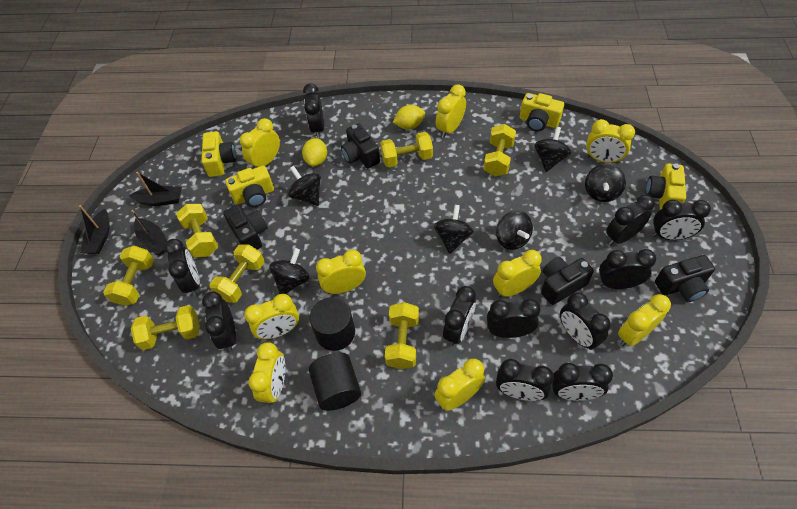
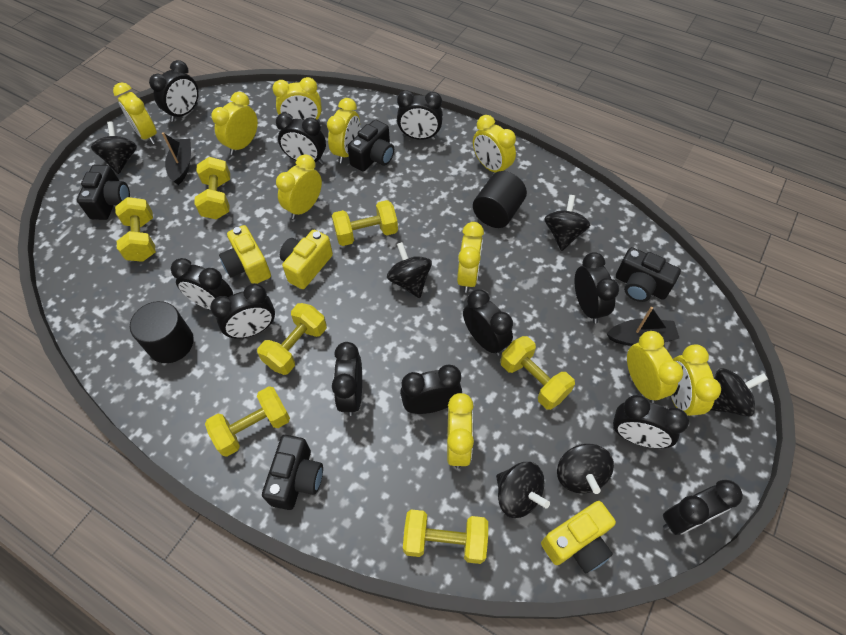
black boat: [79,205,109,254] [129,172,182,206] [131,210,167,255] = 3 -> [162,132,191,185] [607,307,679,346] = 2
yellow camera: [201,131,236,177] [225,165,274,207] [520,93,564,131] [646,163,686,210] = 4 -> [219,225,271,284] [280,230,333,289] [541,501,616,574] = 3
yellow clock: [240,118,280,168] [244,294,299,339] [248,342,285,405] [316,250,366,294] [435,359,485,411] [436,84,466,138] [493,250,542,297] [586,119,635,163] [618,294,671,347] = 9 -> [113,82,157,144] [211,92,258,155] [272,77,322,123] [276,154,322,219] [327,98,360,163] [447,393,474,469] [457,222,484,293] [473,115,516,173] [627,331,683,403] [671,344,721,418] = 10
yellow lemon: [302,138,327,166] [393,105,425,130] = 2 -> none = 0

